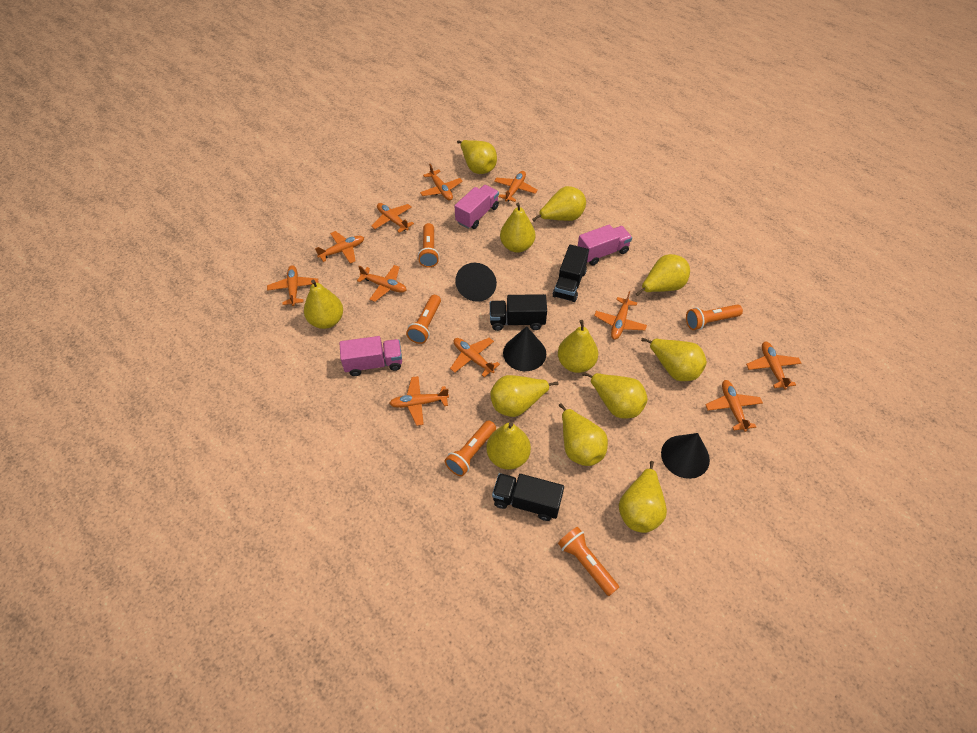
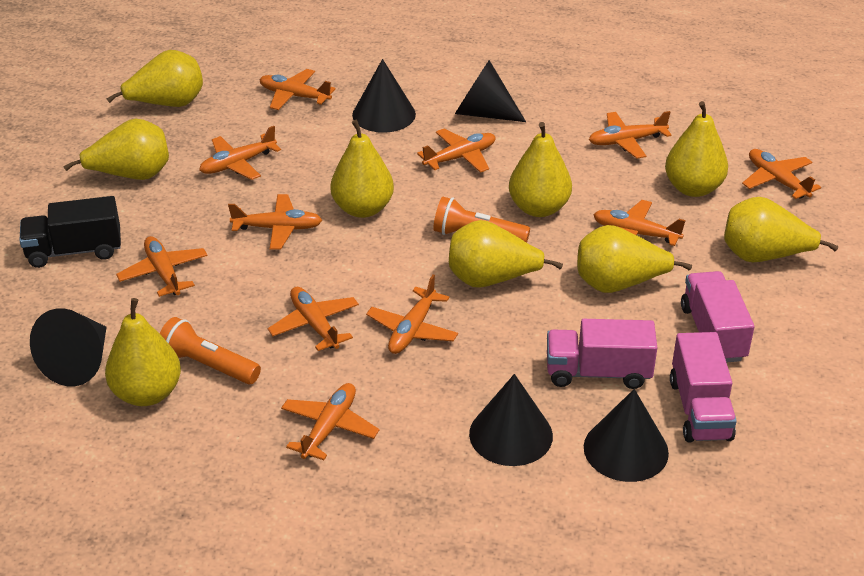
black cone: [455,263,497,302] [503,326,546,371] [661,433,710,479] = 3 -> [30,308,107,386] [352,59,416,133] [455,60,526,122] [469,374,553,466] [584,389,669,482] = 5
black truck: [490,294,547,331] [492,473,564,521] [553,244,589,302] = 3 -> [19,196,121,268] = 1
orange flashlight: [406,295,441,344] [418,223,439,267] [445,420,496,476] [558,527,619,596] [686,304,743,330] = 5 -> [159,317,261,384] [433,197,530,243] = 2
yellow pear: [304,280,343,329] [457,140,497,174] [486,422,531,470] [490,375,559,417] [500,202,535,253] [532,186,586,221] [558,320,598,373] [559,403,608,466] [582,372,648,419] [619,461,667,533] [636,254,690,296] [641,338,707,381] = 12 -> [63,119,169,180] [105,298,181,406] [107,50,203,107] [330,120,394,218] [449,220,563,288] [509,122,572,217] [577,225,692,293] [665,101,728,197] [724,197,838,262] = 9

